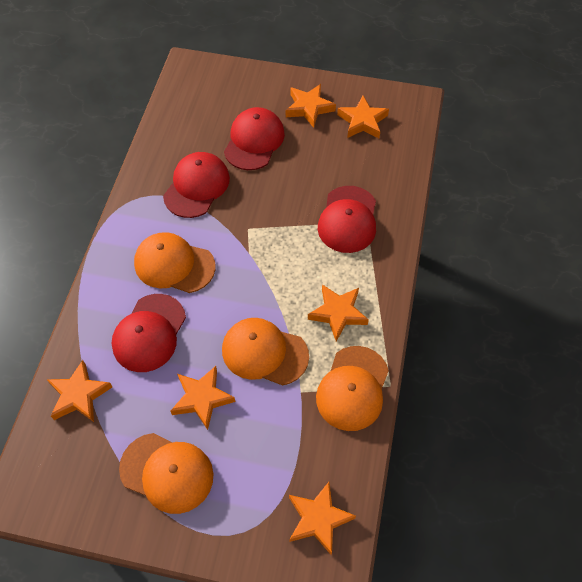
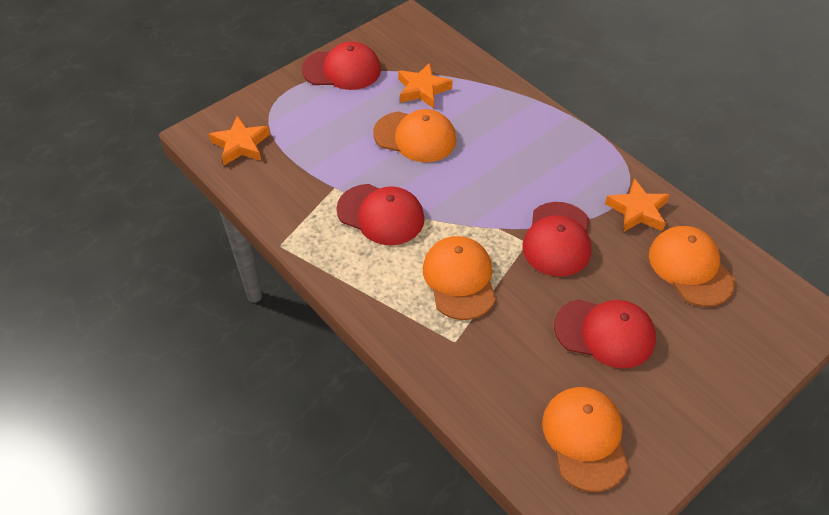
orange star: [47,360,112,422] [171,366,235,430] [286,84,336,128] [289,482,356,555] [308,284,369,341] [337,96,389,138] = 6 -> [209,115,270,165] [398,63,453,109] [605,178,670,232] = 3

